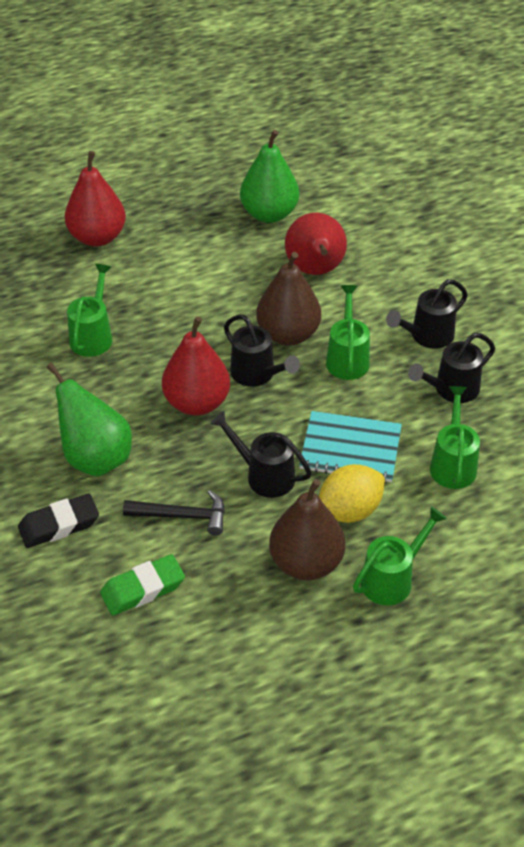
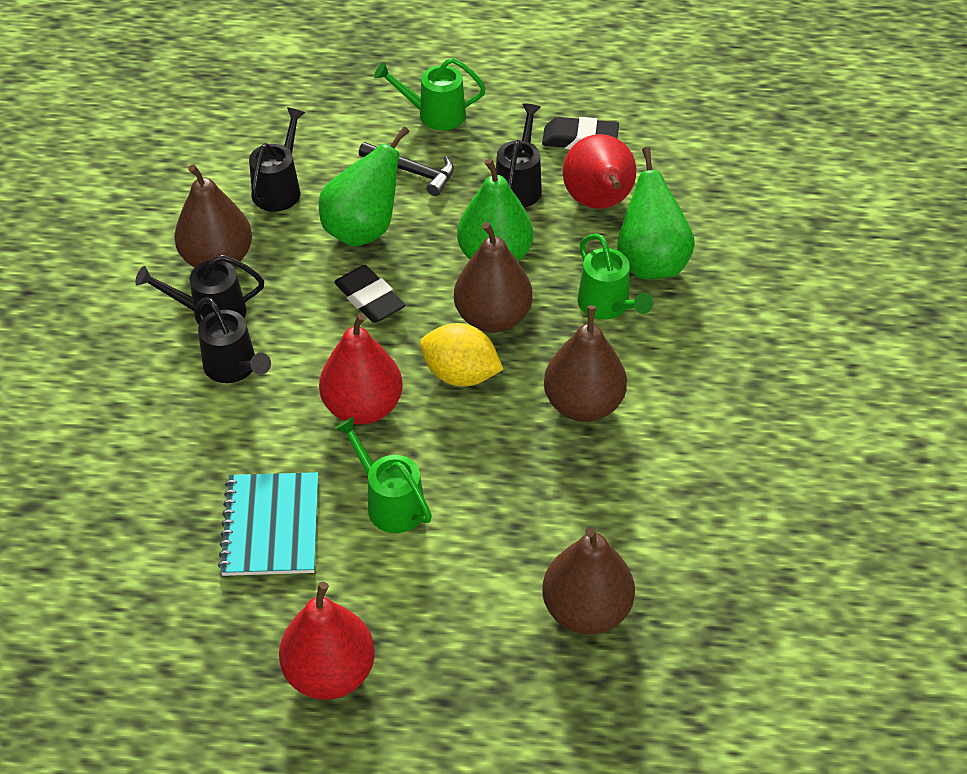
black eraser: [18,494,99,548] = 1 -> [334,265,406,323] [542,117,619,149] = 2
brown pear: [256,252,321,346] [269,479,345,580] = 2 -> [174,164,252,268] [454,222,533,333] [542,527,635,635] [544,305,627,422] = 4
green eraser: [100,554,185,615] = 1 -> none = 0
green pear: [47,363,132,476] [240,130,299,223] = 2 -> [319,126,409,246] [457,158,533,262] [617,147,695,279] = 3
green watering can: [67,264,112,357] [326,285,370,380] [353,507,447,606] [430,386,480,489] = 4 -> [335,417,432,533] [374,58,486,130] [578,234,653,320] = 3

